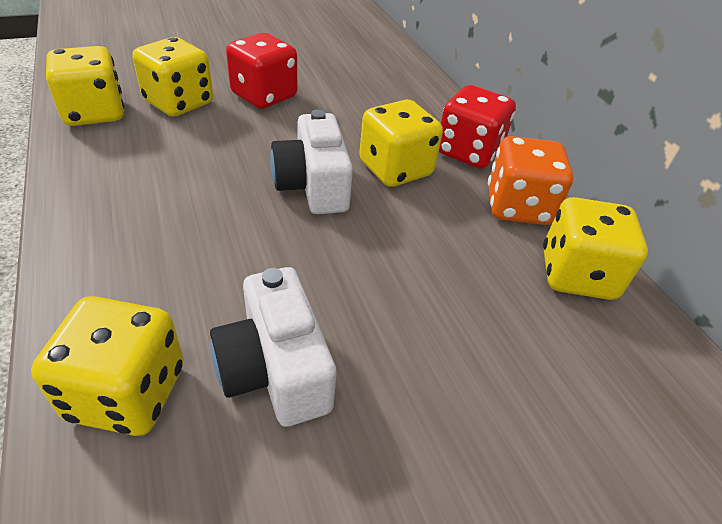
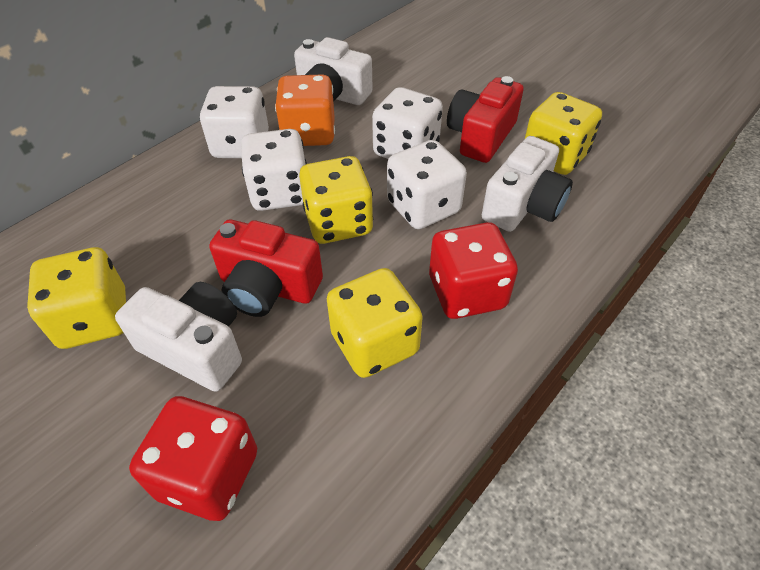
red camera: none = 0 -> [209,220,323,317] [447,76,523,163] = 2
white camera: [210,267,337,427] [270,110,353,214] = 2 -> [115,282,242,392] [294,37,372,105] [482,136,573,232] = 3
white dice: none = 0 -> [200,86,269,158] [241,129,307,211] [372,87,443,159] [387,140,467,229] = 4
yellow dice: [31,296,184,436] [46,46,124,126] [132,37,213,117] [359,100,443,187] [543,197,648,300] = 5 -> [27,247,126,349] [299,156,373,244] [327,268,423,378] [525,92,602,175] = 4

